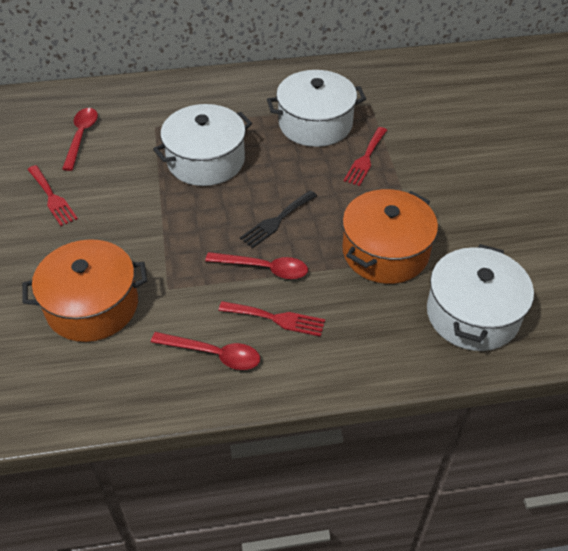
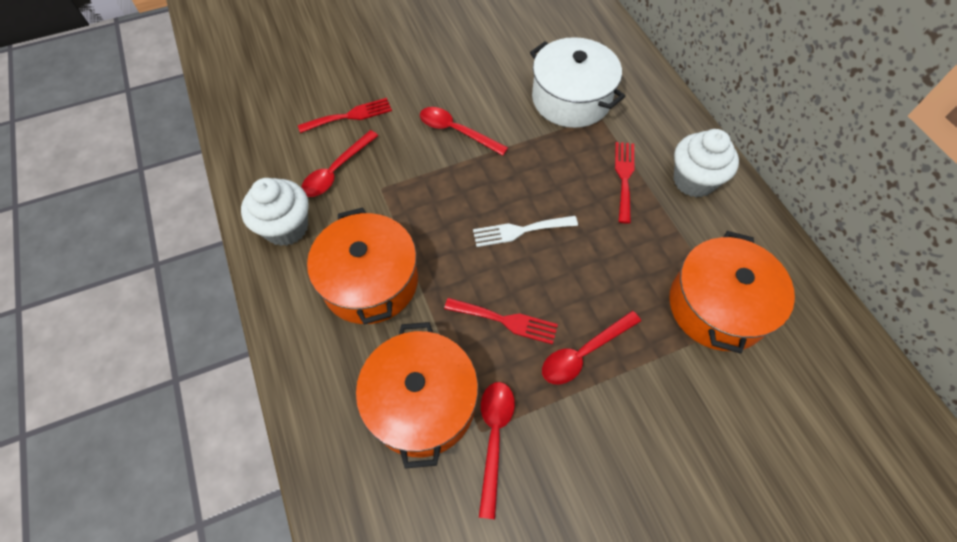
black fork: [240,190,317,248] = 1 -> none = 0
orange pot: [22,239,147,342] [342,189,438,284] = 2 -> [307,207,418,325] [356,322,478,469] [669,231,795,354] = 3
red spoon: [62,108,98,171] [151,332,260,370] [205,252,308,279] = 3 -> [301,130,378,197] [420,107,508,156] [479,382,515,519] [542,311,641,384] = 4
white cupcake: none = 0 -> [241,178,309,246] [673,129,739,198] = 2
white fork: none = 0 -> [473,216,578,247] = 1
white pot: [153,104,252,186] [267,70,366,147] [427,244,534,351] = 3 -> [530,37,625,128] = 1

